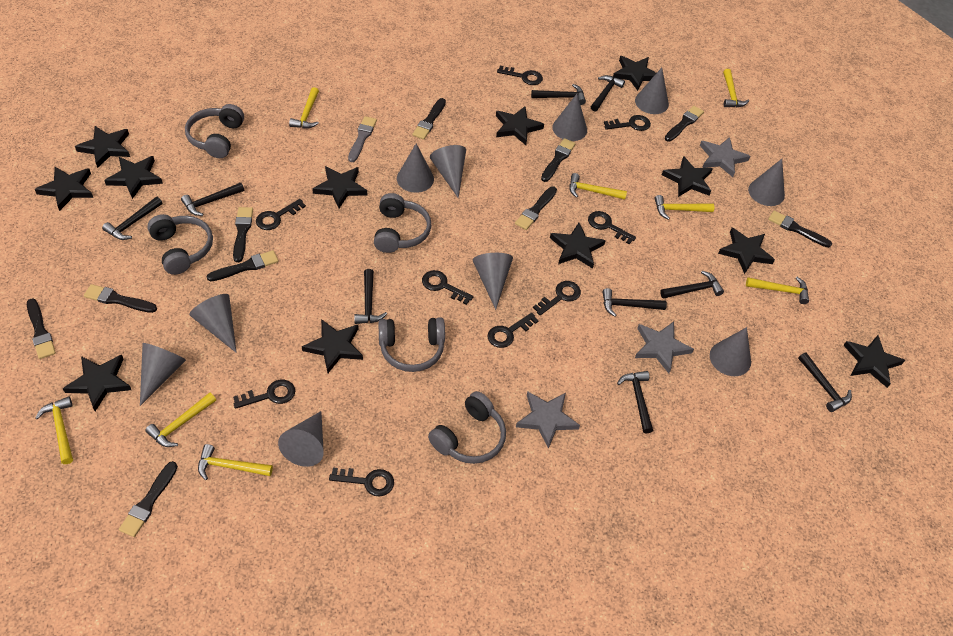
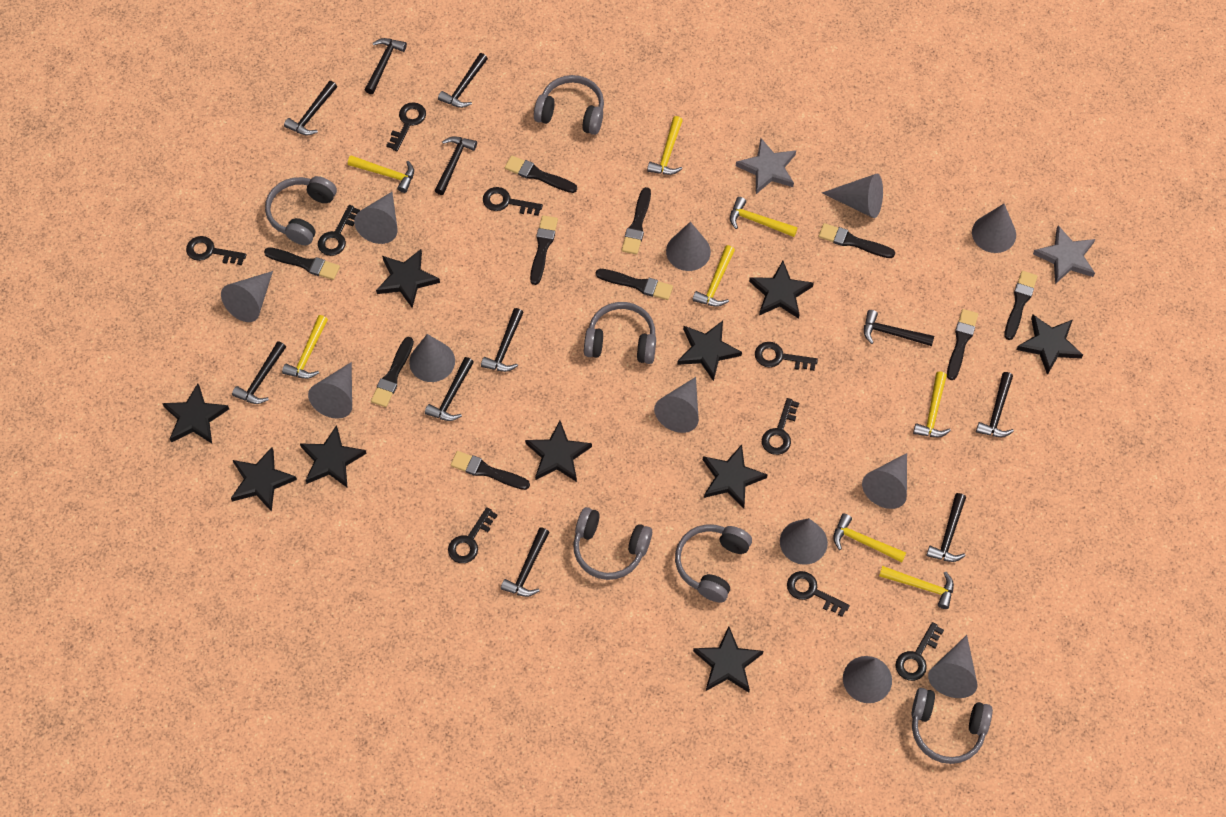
black hammer: [102,197,162,240] [181,182,244,216] [354,269,387,324] [531,84,586,105] [591,75,625,112] [602,288,667,317] [617,371,653,433] [660,271,724,299] [798,353,852,412] = 9 -> [232,341,286,404] [284,81,337,135] [365,38,407,94] [425,357,474,421] [434,136,477,195] [438,53,488,108] [481,308,524,372] [501,527,549,597] [864,310,934,346] [926,493,966,562] [976,372,1014,437] = 11
black star: [35,167,93,211] [62,355,131,411] [75,126,130,168] [104,156,163,199] [302,319,363,373] [312,166,367,208] [496,106,544,145] [550,223,606,269] [613,56,656,91] [662,156,713,197] [718,228,775,274] [843,335,905,388] = 12 -> [162,384,229,443] [231,447,297,512] [300,425,367,488] [376,249,440,308] [525,421,592,482] [677,321,742,381] [693,626,763,692] [703,445,768,509] [749,261,814,319] [1016,315,1083,375] = 10
grey brush: [348,116,377,162] = 1 -> none = 0
grey cone: [140,343,186,406] [189,294,237,353] [278,411,324,467] [397,144,434,193] [430,145,466,198] [473,253,513,310] [552,94,587,141] [635,68,669,114] [710,327,751,376] [748,159,785,206] = 10 -> [221,271,273,322] [308,362,352,419] [354,192,397,244] [409,334,455,382] [654,377,699,433] [666,222,711,271] [780,518,828,565] [822,174,883,218] [843,656,892,703] [862,453,907,509] [928,635,977,698] [972,204,1016,253] = 12
grey headphones: [147,214,213,275] [185,104,244,158] [374,193,431,253] [378,317,445,372] [428,391,506,464] = 5 -> [265,176,337,245] [534,75,604,135] [573,507,652,580] [584,302,656,364] [675,524,752,603] [911,688,993,764] = 6
grey star: [516,391,580,449] [635,322,694,373] [700,137,750,177] = 3 -> [736,138,796,194] [1033,225,1095,284] = 2

